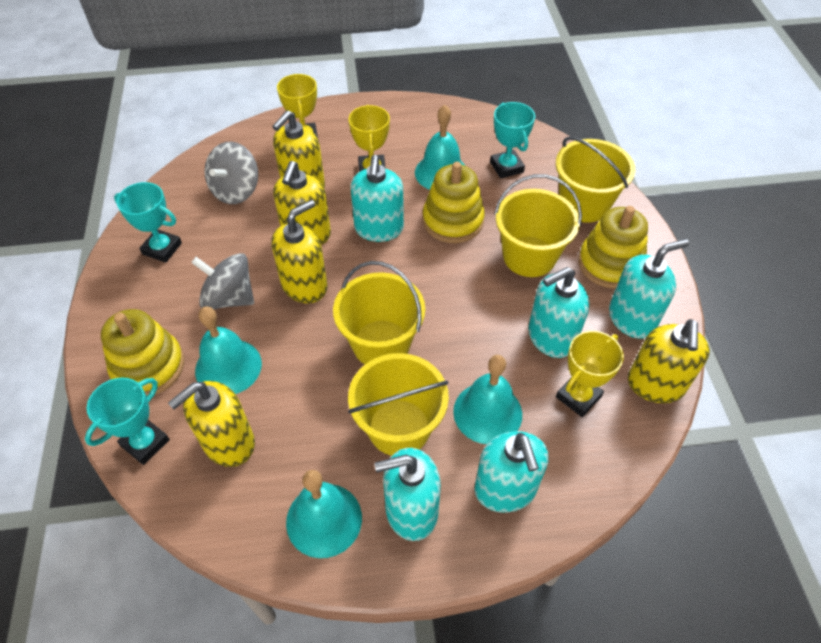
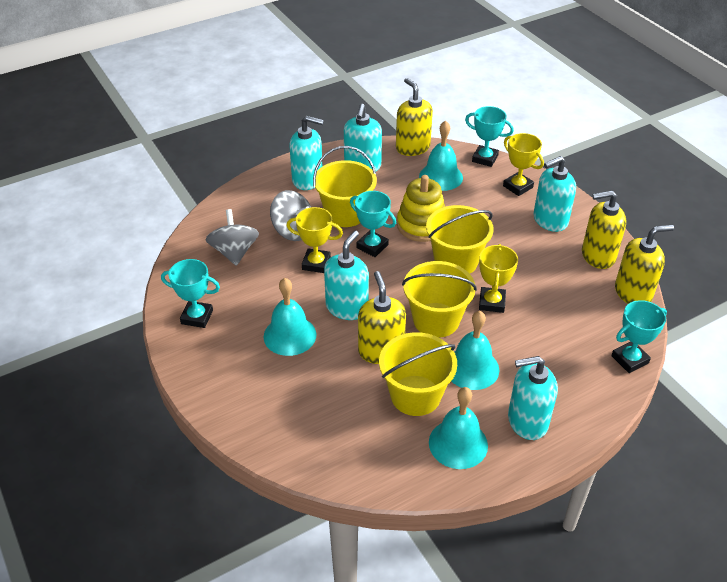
turquoise trophy: [85,378,170,465] [114,182,182,263] [490,102,535,178] = 3 -> [161,259,220,328] [350,191,396,257] [465,106,514,167] [611,300,667,373] = 4
yellow soap dispenser: [168,381,255,467] [272,110,325,188] [272,200,328,303] [273,161,331,245] [628,319,710,403] = 5 -> [358,271,406,364] [396,78,433,156] [582,190,626,269] [615,225,674,304] = 4
yellow stacking toy: [101,309,184,396] [423,162,485,243] [578,206,648,289] = 3 -> [397,175,445,242] = 1

